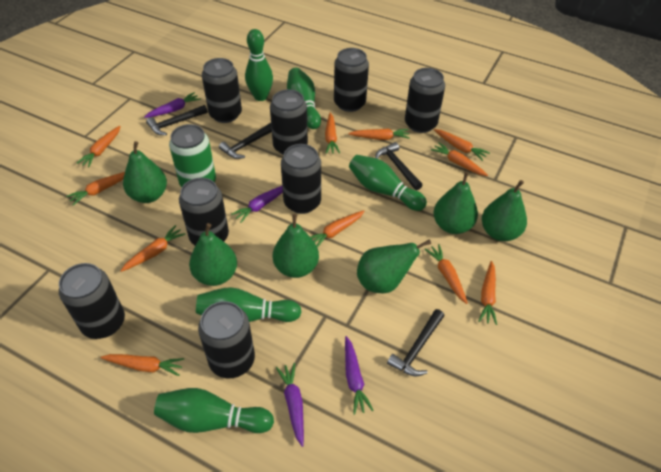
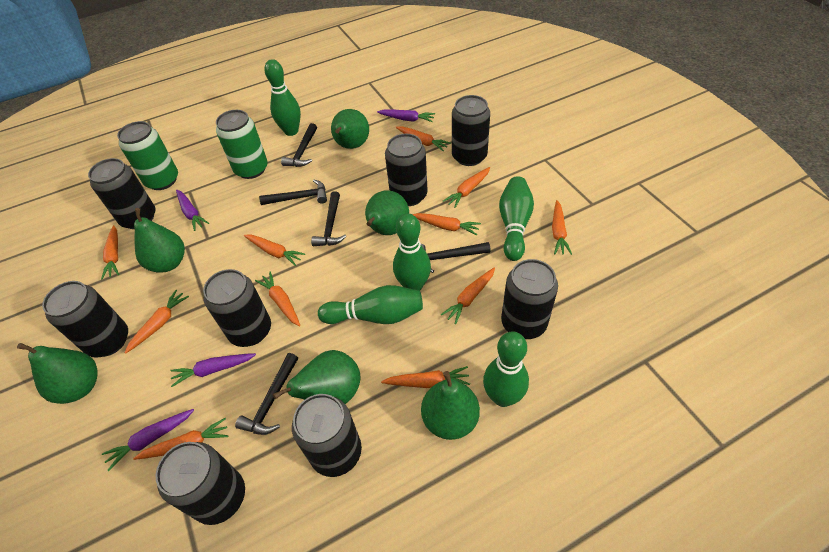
black hammer: [146,105,208,135] [219,123,272,159] [375,142,422,190] [387,309,444,377] = 4 -> [235,353,298,435] [259,180,327,205] [281,123,317,167] [311,191,346,246] [421,242,491,273] = 5
green can: [169,124,216,187] = 1 -> [117,121,178,190] [216,110,268,179] = 2

